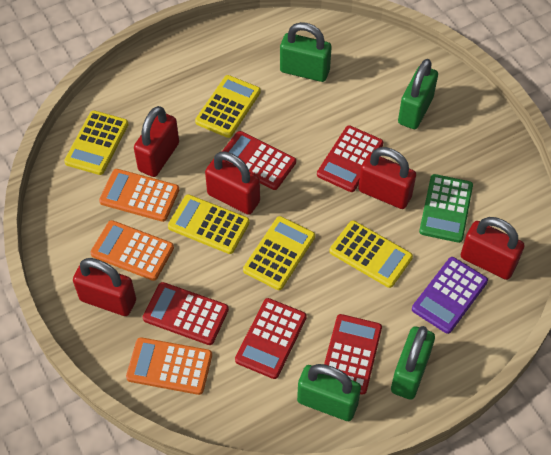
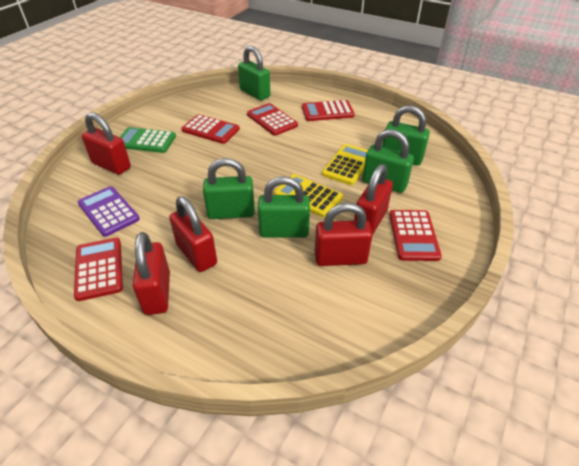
green padlock: [280,22,331,82] [297,364,361,421] [391,326,435,400] [398,59,438,129] = 4 -> [203,158,255,219] [238,46,270,101] [258,176,310,238] [363,129,414,193] [382,105,430,166] = 5
orange calculator: [90,220,174,281] [99,169,179,222] [126,337,212,395] = 3 -> none = 0
yellow calculator: [64,110,129,175] [168,194,250,254] [195,75,261,138] [243,216,315,290] [330,220,413,288] = 5 -> [274,174,343,217] [322,144,368,185] = 2

